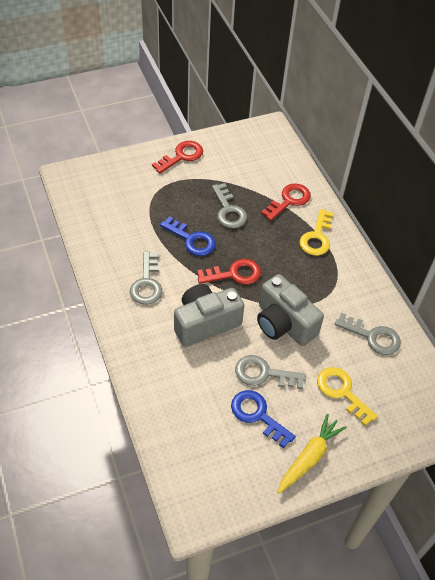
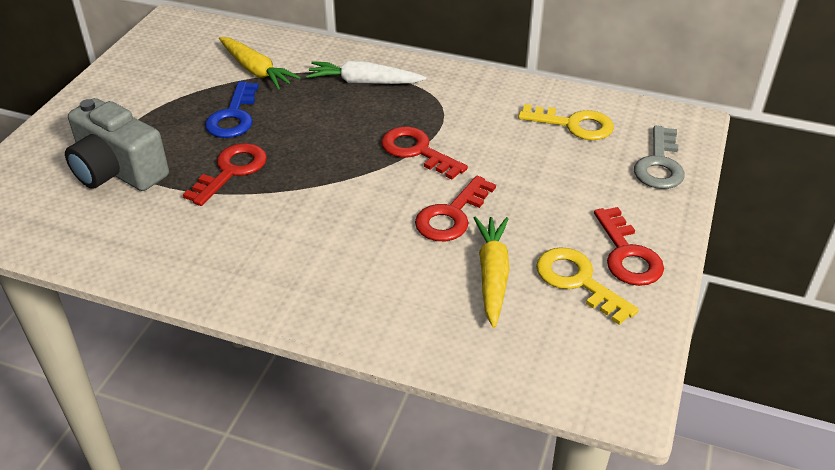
blue key: [160,216,216,256] [231,390,296,448] = 2 -> [205,81,259,138] = 1
grey camera: [174,284,244,347] [257,274,324,346] = 2 -> [65,98,169,191] = 1
grey key: [130,252,162,305] [212,183,247,228] [235,355,306,389] [335,313,401,355] = 4 -> [634,125,685,189] = 1
red key: [152,141,203,173] [197,259,261,285] [261,183,311,221] = 3 -> [183,143,267,206] [381,126,468,180] [415,176,496,241] [594,207,664,286] = 4
white carrot: none = 0 -> [306,61,426,84] = 1
yellow carrot: [278,414,347,493] = 1 -> [219,37,301,89] [474,216,509,328] = 2

